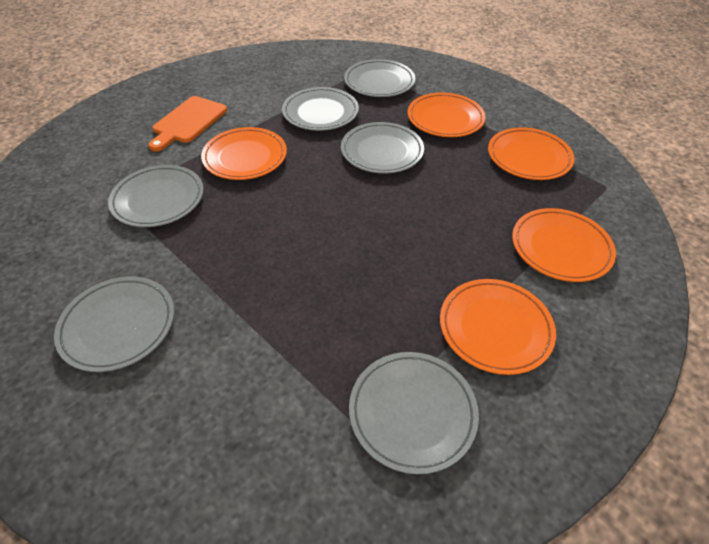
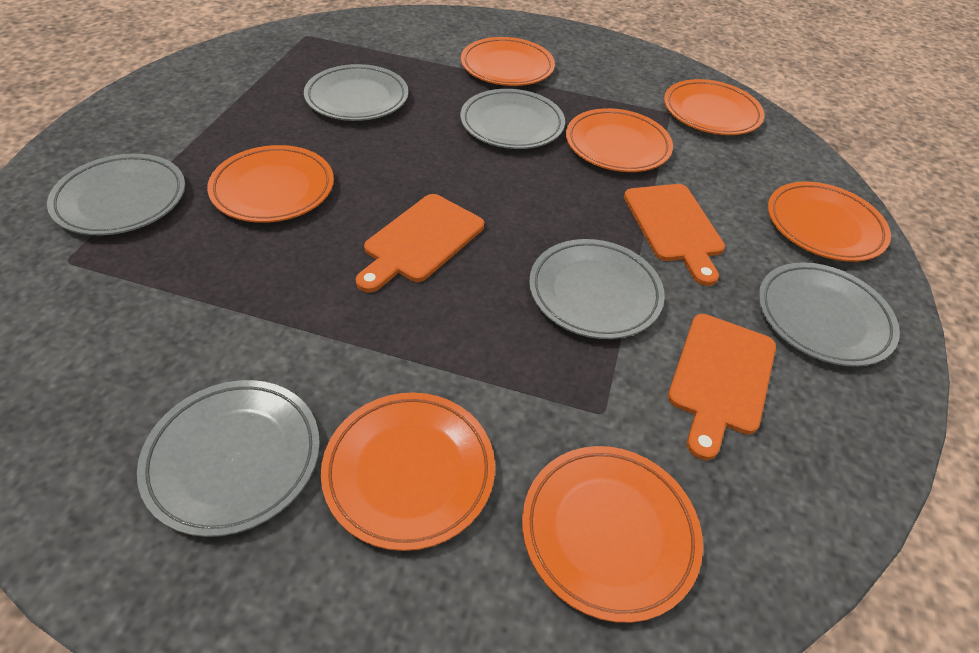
orange cutting board: [148,96,227,152] = 1 -> [356,194,484,293] [624,184,725,286] [668,314,776,460] = 3
orange plate: [201,127,287,180] [407,93,486,137] [440,279,556,375] [488,127,574,180] [512,208,616,282] = 5 -> [207,145,334,223] [321,392,495,551] [461,37,555,86] [522,446,703,623] [566,108,673,172] [664,79,765,135] [768,182,891,262] = 7

